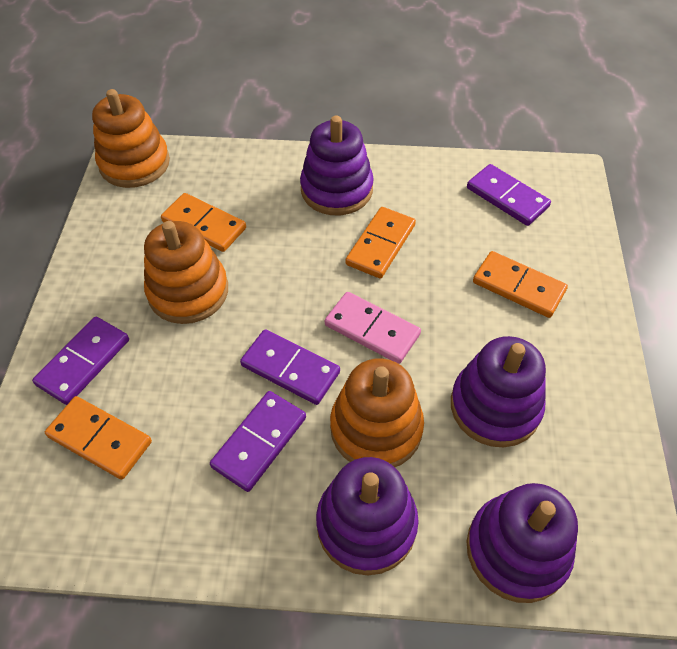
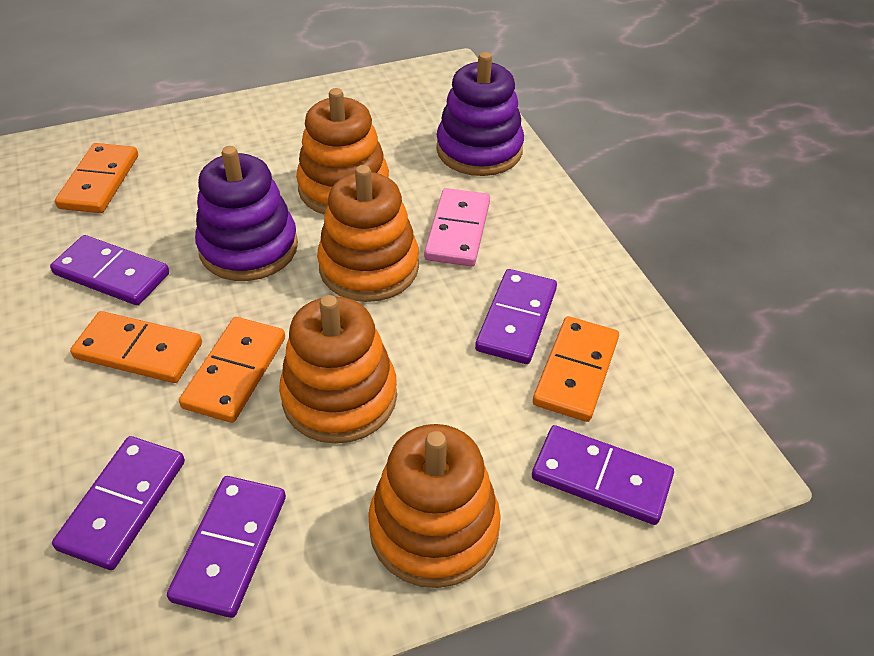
orange stacking toy: [92,89,170,188] [144,221,228,324] [330,358,424,467] = 3 -> [279,295,397,444] [296,88,389,215] [317,165,419,302] [368,424,501,588] = 4
purple domino: [32,317,129,405] [210,391,306,492] [240,329,340,405] [467,164,551,226] = 4 -> [50,235,169,305] [52,436,185,570] [167,476,286,618] [475,269,557,364] [532,425,674,525] = 5
purple stacking toy: [300,116,374,215] [316,457,419,575] [451,336,546,447] [467,483,578,603] = 4 -> [195,146,298,281] [436,52,524,176] = 2

